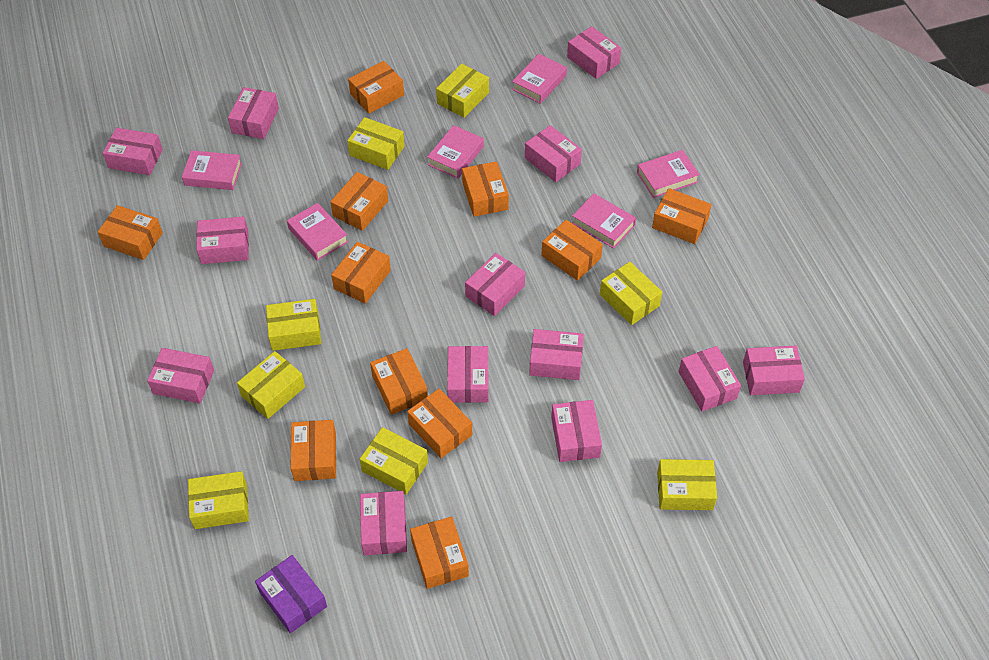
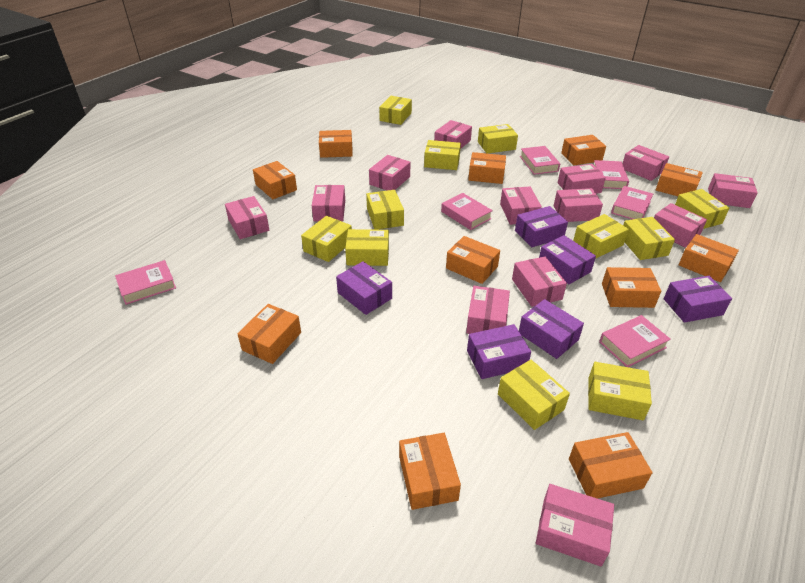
purple box: [255,555,327,633] = 1 -> [336,261,392,315] [467,324,531,379] [515,206,568,247] [519,299,584,359] [539,235,596,284] [664,276,732,323] = 6
yellow box: [188,471,249,529] [237,351,305,419] [266,299,321,351] [347,117,405,170] [360,427,428,495] [436,63,489,118] [600,262,662,325] [657,459,717,510] = 8 -> [301,216,352,262] [345,229,389,266] [366,190,404,230] [379,96,412,125] [424,140,461,170] [478,124,518,154] [498,360,570,430] [573,214,629,258] [588,362,652,420] [623,217,675,260] [675,189,729,229] = 11

